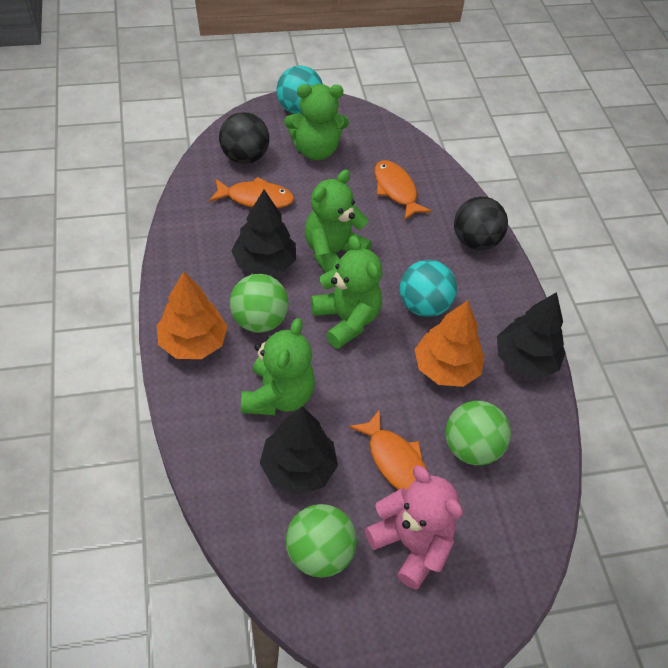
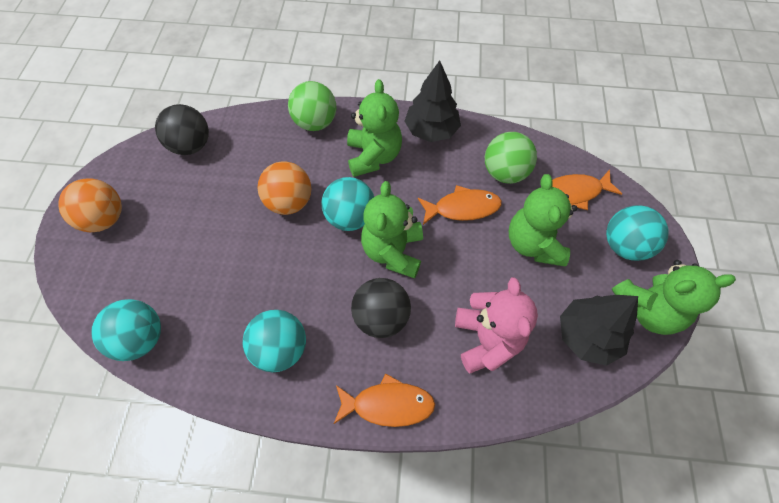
black tree: [231,189,296,275] [260,406,338,495] [497,292,566,379] = 3 -> [405,60,461,142] [560,295,638,366] = 2
green ball: [230,274,289,333] [286,504,357,578] [445,401,511,465] = 3 -> [288,81,336,131] [485,132,537,184] = 2
orange ball: none = 0 -> [58,178,122,232] [257,161,311,215] = 2
orange tree: [157,271,228,359] [414,300,484,387] = 2 -> none = 0
turquoise ball: [276,66,323,114] [400,260,457,317] = 2 -> [91,299,161,361] [243,310,306,372] [321,177,374,231] [606,205,669,261] = 4

